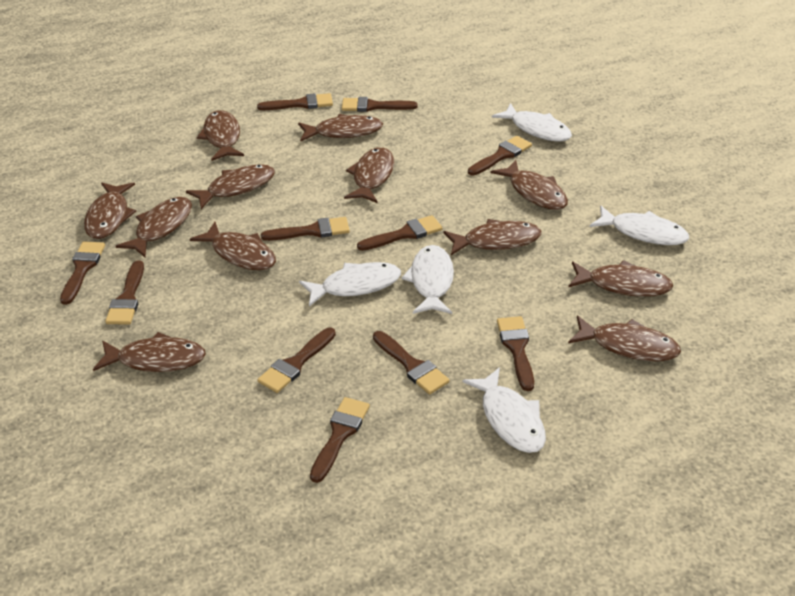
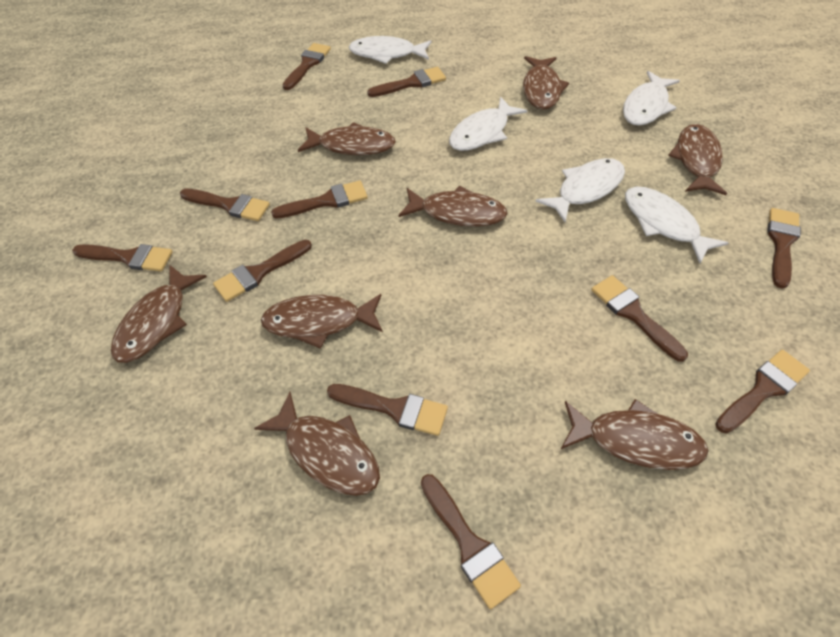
brown fish: [84,182,136,239] [93,332,206,372] [116,197,192,257] [186,164,275,209] [190,222,276,271] [197,110,244,161] [298,114,383,142] [344,147,394,203] [444,219,542,255] [490,160,568,210] [568,260,673,297] [568,315,681,362] = 12 -> [111,265,207,363] [254,392,380,496] [261,294,383,349] [298,122,396,155] [398,186,507,227] [523,56,569,110] [561,399,709,470] [668,124,727,195] = 8

